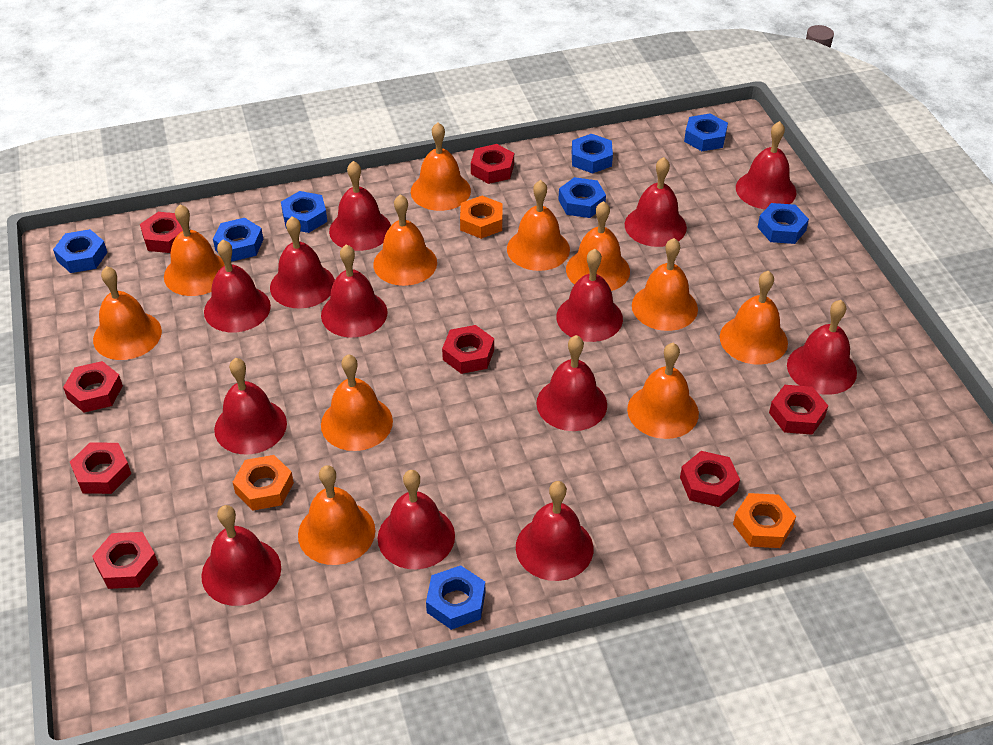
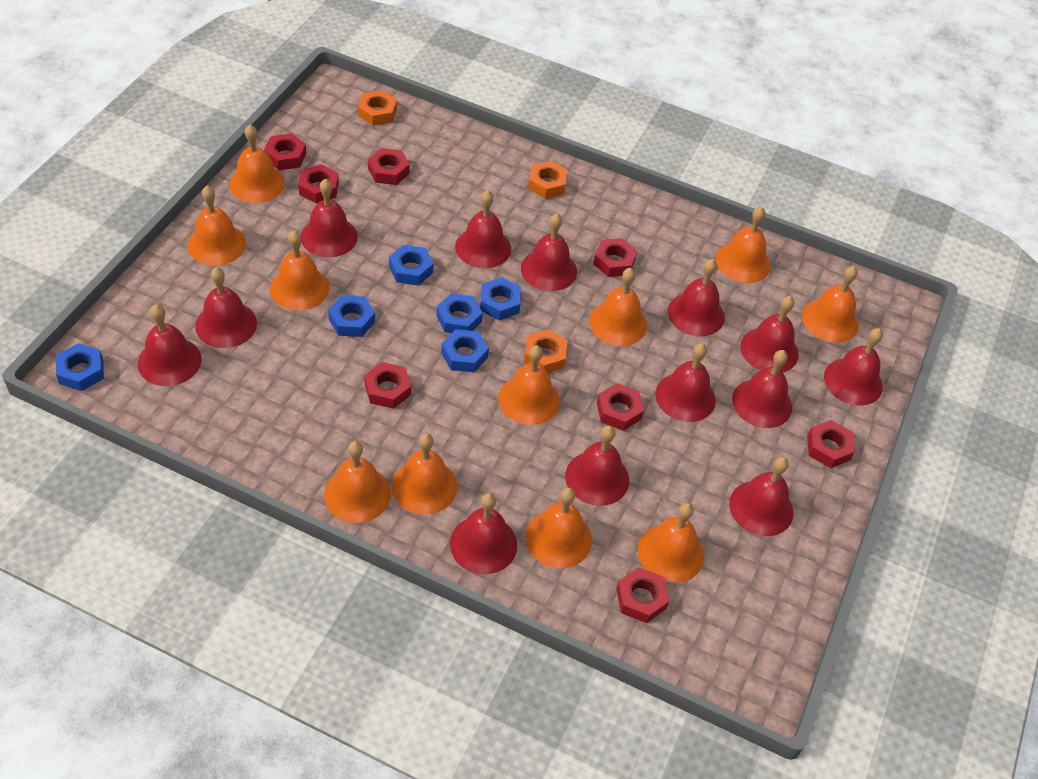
blue nut: [53,229,107,273] [213,218,264,261] [281,191,327,233] [426,565,485,630] [558,177,606,218] [572,133,613,174] [684,114,728,151] [758,203,809,244] = 8 -> [56,343,104,391] [328,295,375,337] [389,245,434,286] [436,293,483,333] [441,329,489,372] [480,277,521,320] = 6

